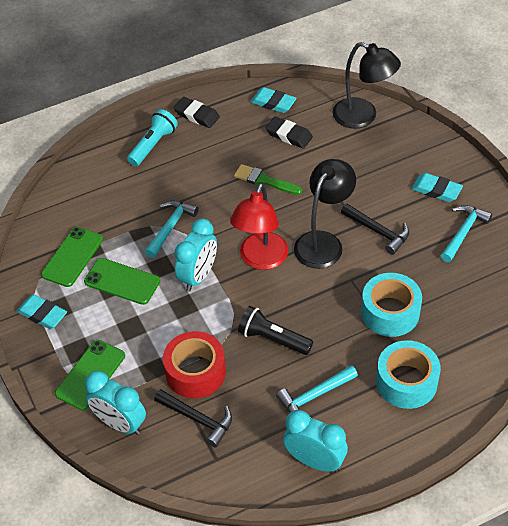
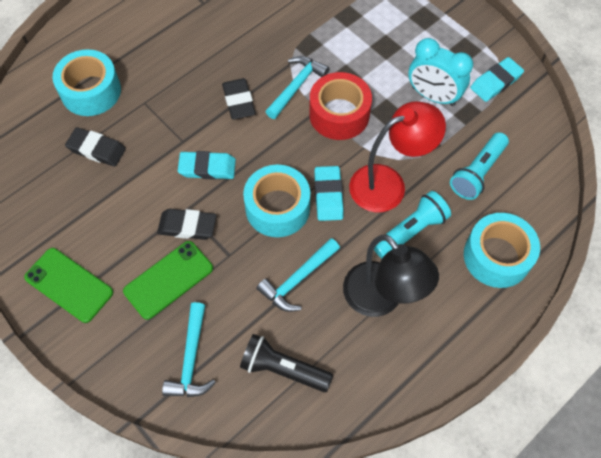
black eraser: [173,97,220,128] [265,116,313,149] = 2 -> [65,127,126,167] [157,209,217,240] [222,78,256,120] = 3
black hammer: [154,389,232,448] [341,204,409,255] = 2 -> none = 0
black lamp: [294,159,356,269] [332,42,401,129] = 2 -> [343,234,439,317] = 1
green brush: [234,164,303,195] = 1 -> none = 0
green phone: [41,227,103,287] [55,340,125,410] [84,258,160,305] = 3 -> [24,248,113,323] [123,241,213,320] = 2
turquoise clock: [85,371,146,435] [174,218,217,291] [283,410,348,472] = 3 -> [408,38,473,106] = 1
turquoise flashlight: [127,109,178,166] = 1 -> [374,191,451,258] [450,132,509,200] = 2
turquoise tape: [361,273,422,337] [376,340,441,409] = 2 -> [53,49,121,116] [243,165,310,237] [464,213,540,288] = 3

